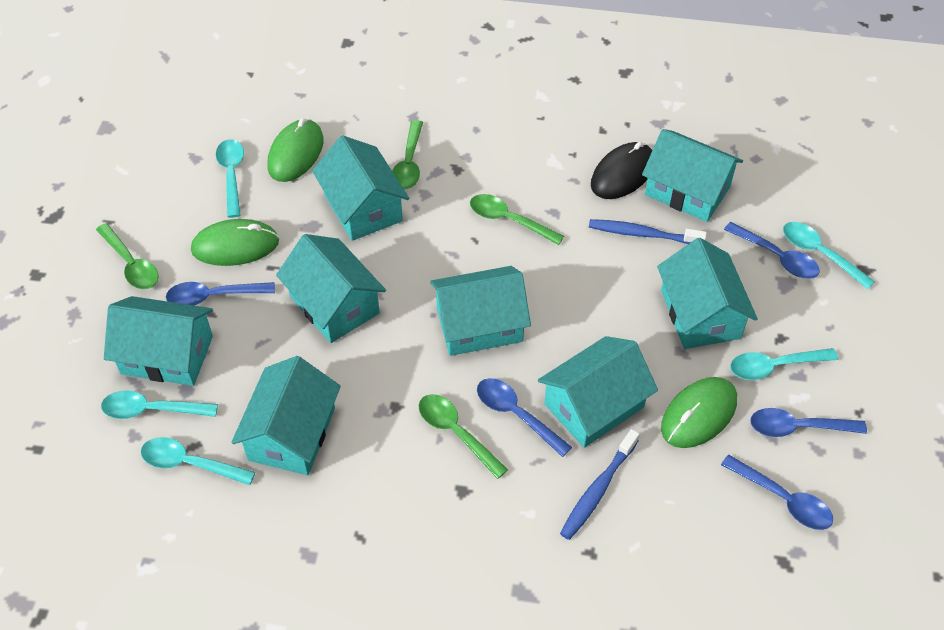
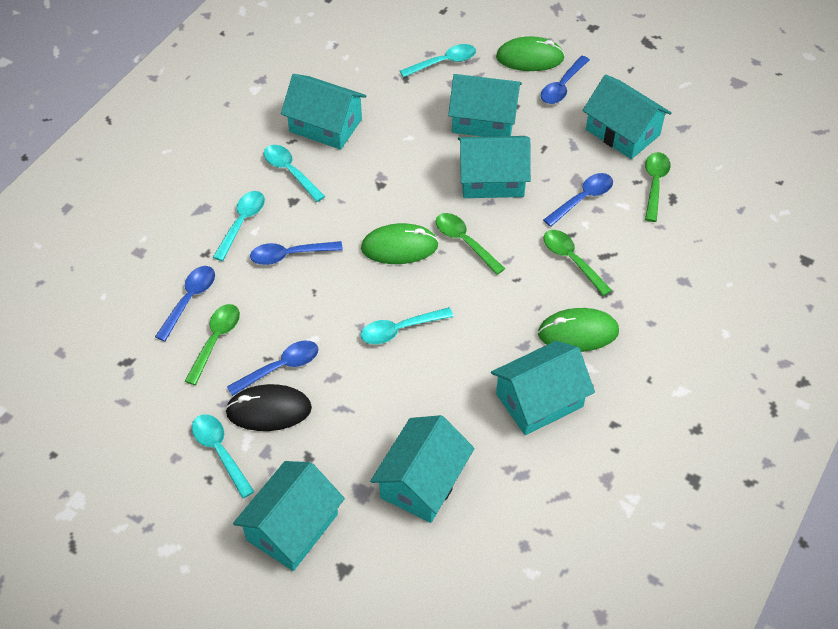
blue toothbrush: [560,429,640,540] [589,219,707,244] = 2 -> none = 0
turquoise house: [104,296,213,386] [231,356,341,475] [276,234,386,343] [312,135,409,241] [430,266,531,356] [538,336,658,448] [642,129,743,222] [657,238,758,349] = 8 -> [233,461,345,571] [281,74,366,150] [370,415,474,523] [448,74,522,137] [458,136,531,198] [491,341,595,435] [582,75,672,159] = 7

